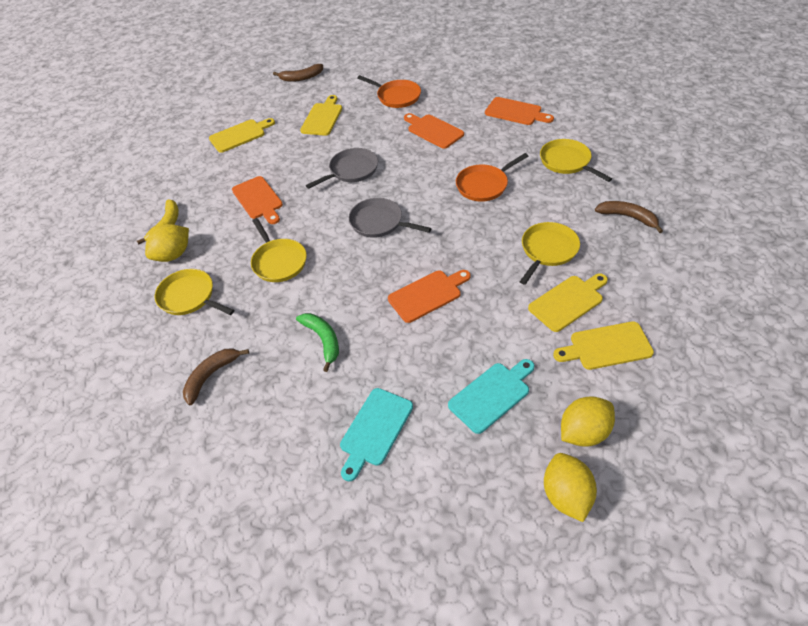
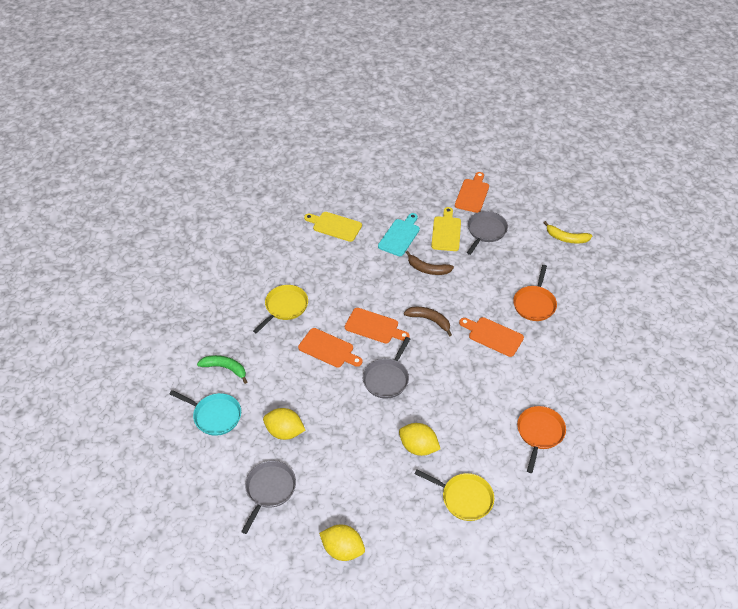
brown banana: [183,348,249,406] [273,64,323,82] [595,201,663,233] = 3 -> [404,307,452,337] [406,251,454,275] = 2
grey pan: [306,148,378,189] [349,198,431,238] = 2 -> [241,461,296,534] [363,337,410,399] [467,211,508,255] = 3
turquoise cutting board: [340,388,413,482] [448,359,535,434] = 2 -> [378,213,420,256] = 1
turquoise pan: none = 0 -> [170,390,241,436] = 1
yellow cutting board: [209,118,275,153] [300,95,342,136] [528,273,608,332] [553,321,654,370] = 4 -> [304,212,362,242] [431,207,461,251] = 2
yellow pan: [155,269,234,315] [251,218,307,282] [520,222,580,285] [540,139,612,182] = 4 -> [253,285,308,334] [414,469,494,521] = 2

